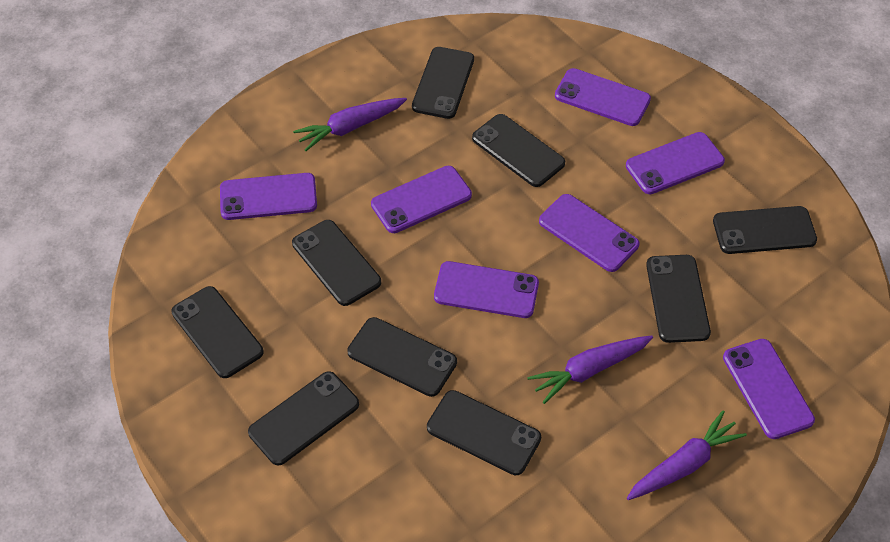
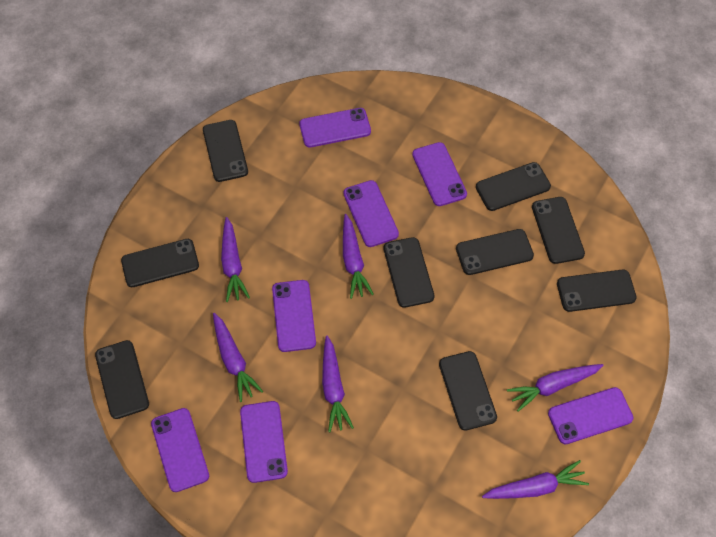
purple carrot: [293,98,407,151] [527,336,653,404] [627,411,747,500] = 3 -> [213,313,263,402] [221,217,250,302] [322,336,354,432] [343,214,374,299] [482,460,589,499] [507,364,604,412] = 6

